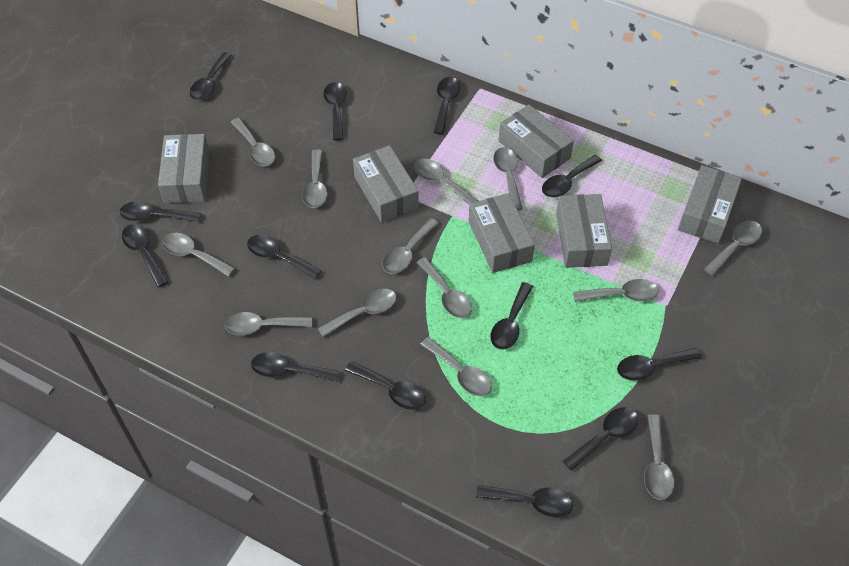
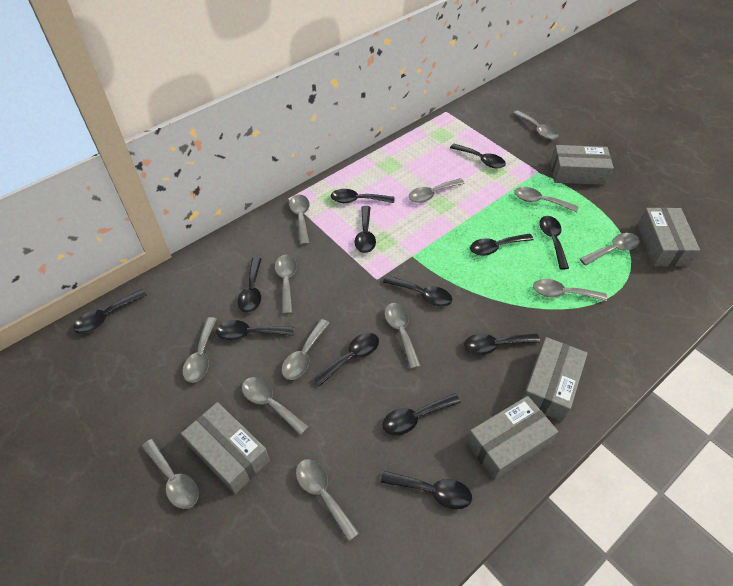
grey box: [158,134,210,203] [353,145,419,223] [468,193,535,273] [499,104,574,178] [556,194,612,268] [678,165,742,244] = 6 -> [181,402,270,494] [466,396,558,480] [522,337,588,422] [550,145,614,185] [637,207,700,267] = 5

